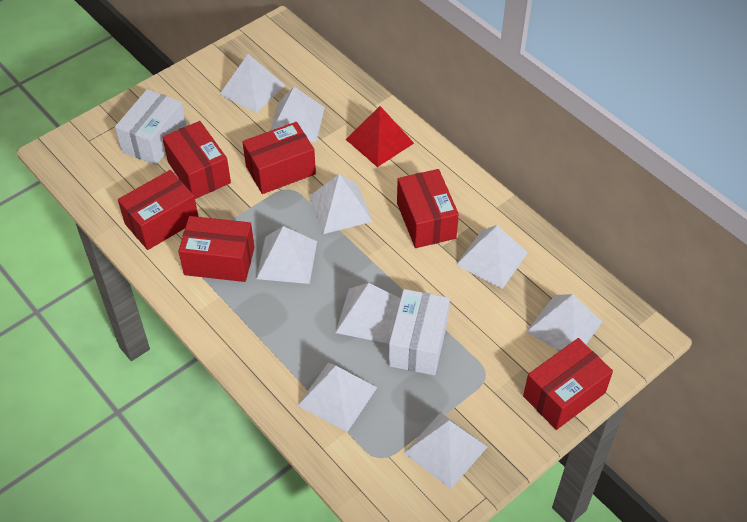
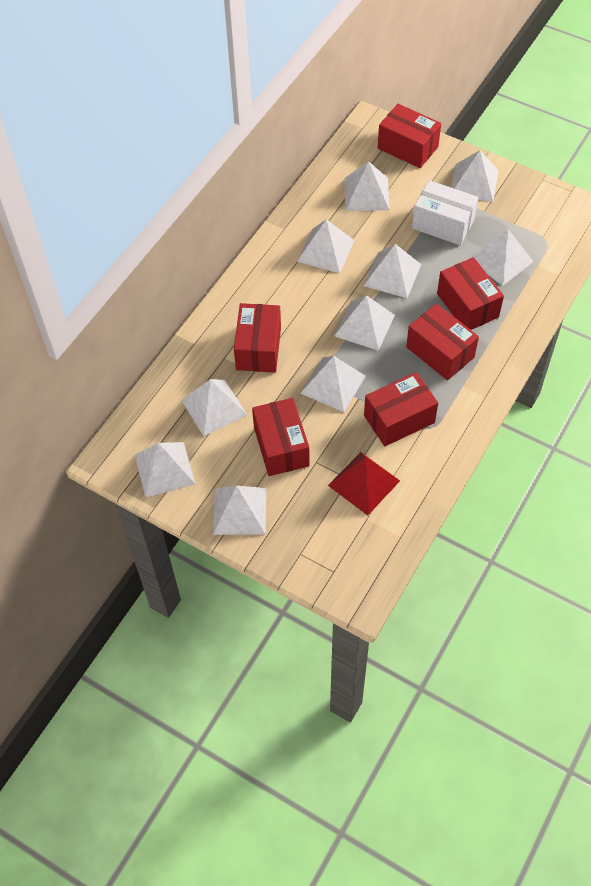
white box: [115,89,186,165] [389,289,450,375] = 2 -> [412,180,478,245] = 1
white pyramid: [220,54,285,113] [256,226,317,284] [270,87,325,142] [297,362,377,432] [309,174,373,234] [336,283,401,344] [404,413,487,489] [456,225,528,289] [526,294,602,351] = 9 -> [135,442,195,498] [181,379,247,436] [213,486,266,535] [297,219,355,274] [301,356,366,412] [334,295,395,351] [344,162,390,211] [363,244,421,298] [451,150,499,202] [472,229,534,286] = 10

